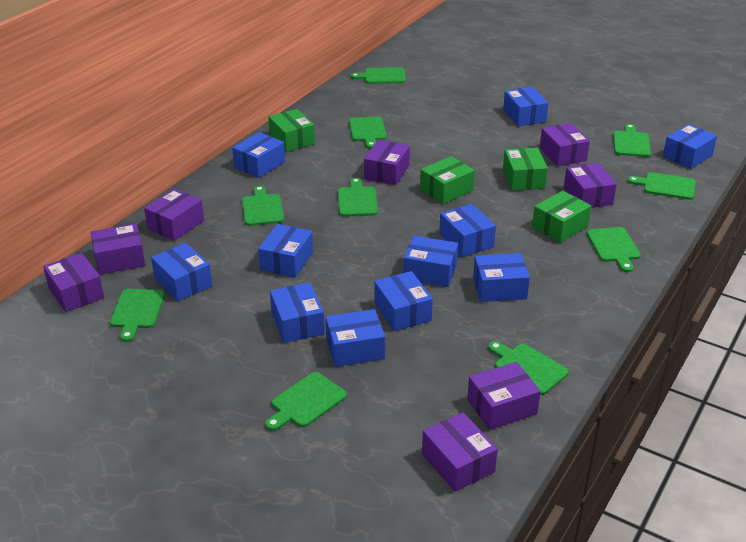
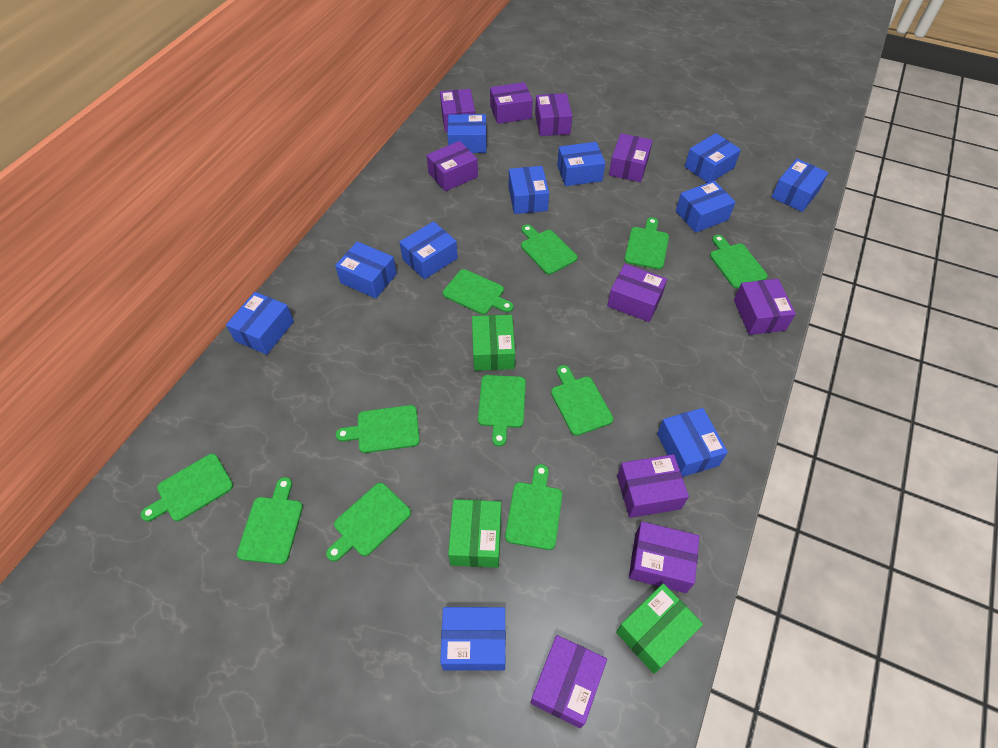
green box: [268,109,315,152] [420,156,475,204] [503,148,548,191] [532,191,591,243] = 4 -> [448,499,501,568] [472,315,515,371] [616,583,703,674] = 3
green cutting board: [110,289,165,342] [242,185,284,226] [265,372,347,431] [338,178,378,217] [349,116,387,149] [351,67,406,84] [488,341,569,395] [587,227,641,272] [613,124,651,157] [627,172,696,200] = 10 -> [141,454,233,522] [237,477,303,564] [326,483,411,562] [336,405,420,453] [443,269,514,315] [478,375,526,447] [505,464,562,550] [521,224,578,275] [551,365,613,436] [624,217,669,269] [710,235,768,289] = 11
purple box: [43,253,104,312] [91,223,145,275] [144,189,204,241] [364,140,410,185] [422,412,498,492] [467,362,541,430] [540,123,590,166] [564,163,617,208] = 8 -> [427,141,478,191] [440,89,475,132] [490,82,533,124] [531,635,607,728] [535,93,572,136] [607,264,667,322] [609,133,653,182] [617,454,689,518] [629,522,699,593] [734,279,796,335] = 10

